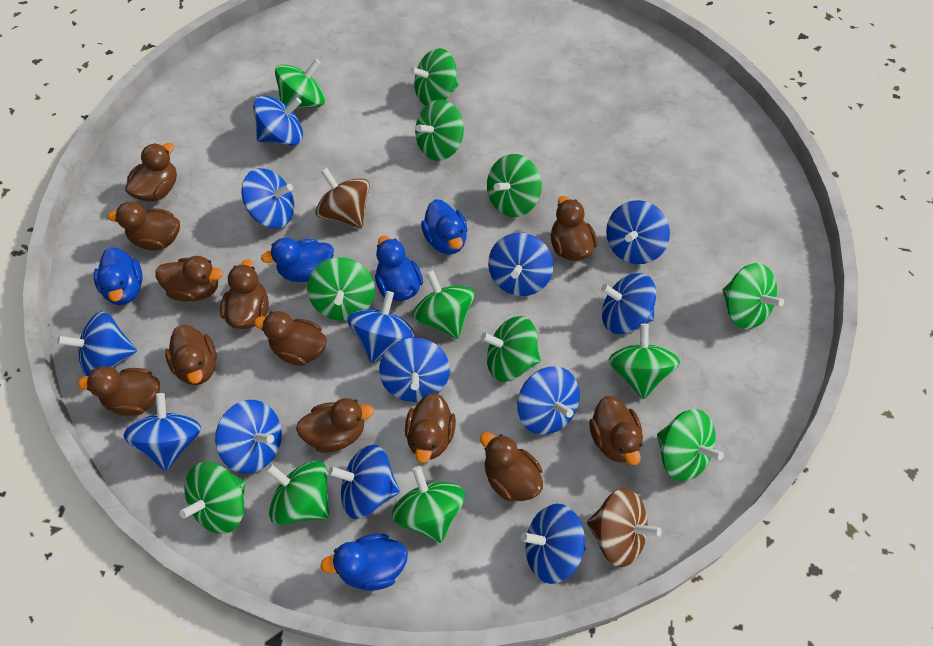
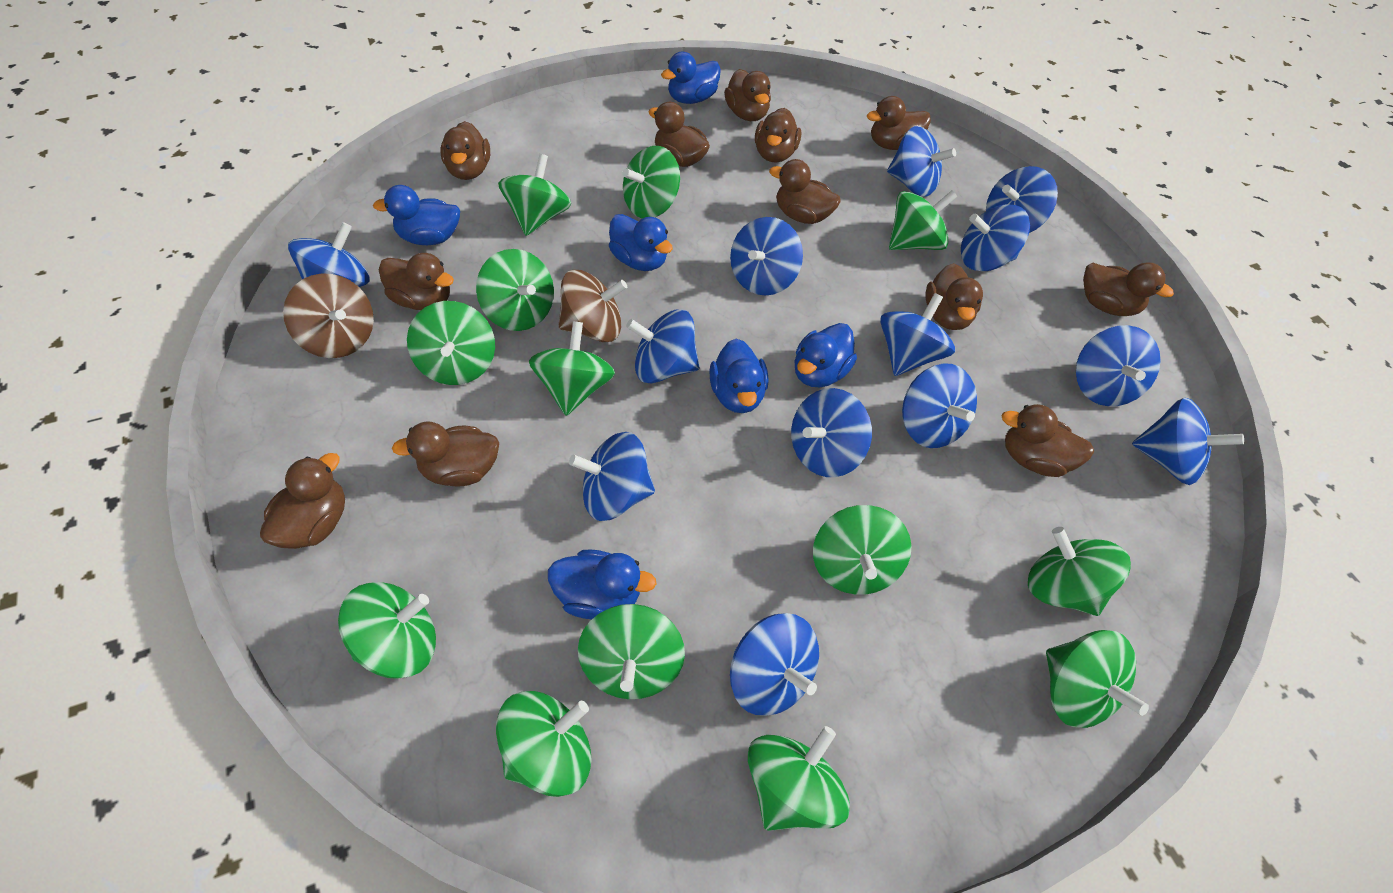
blue duck: [94,247,143,305] [261,238,334,282] [320,534,408,591] [375,236,423,301] [421,199,468,255] = 5 -> [373,185,460,245] [548,549,657,619] [609,214,673,271] [661,52,721,104] [709,339,768,413] [795,323,857,387] = 6

